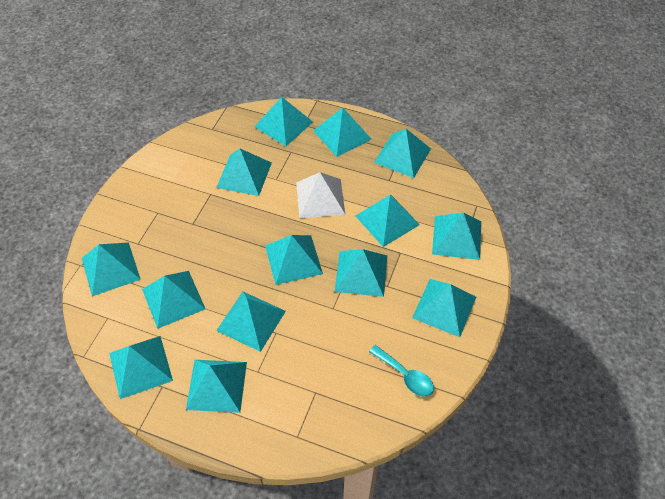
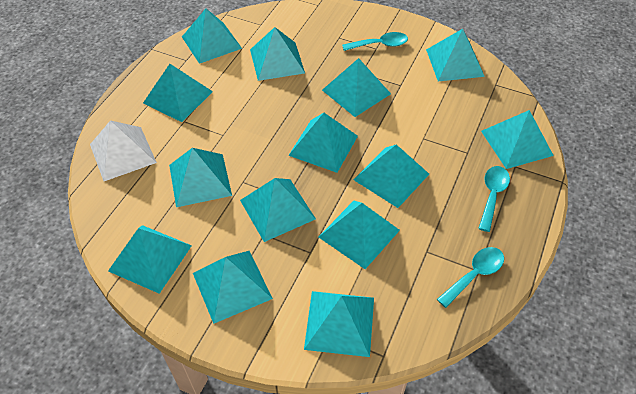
turquoise spoon: [369,345,434,397] = 1 -> [342,32,408,51] [437,247,504,308] [478,166,510,232] = 3

